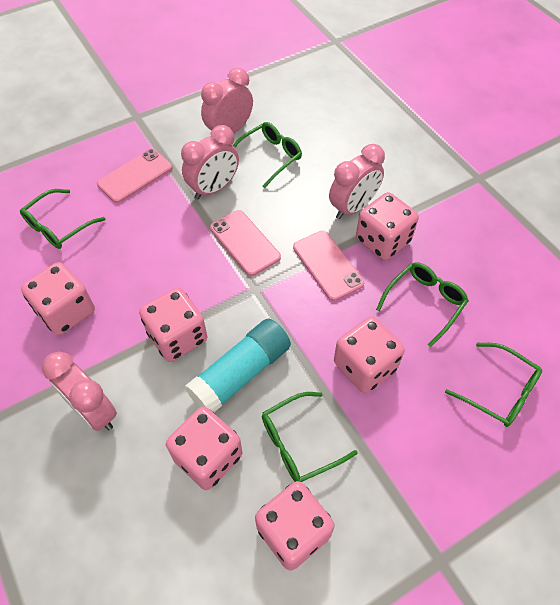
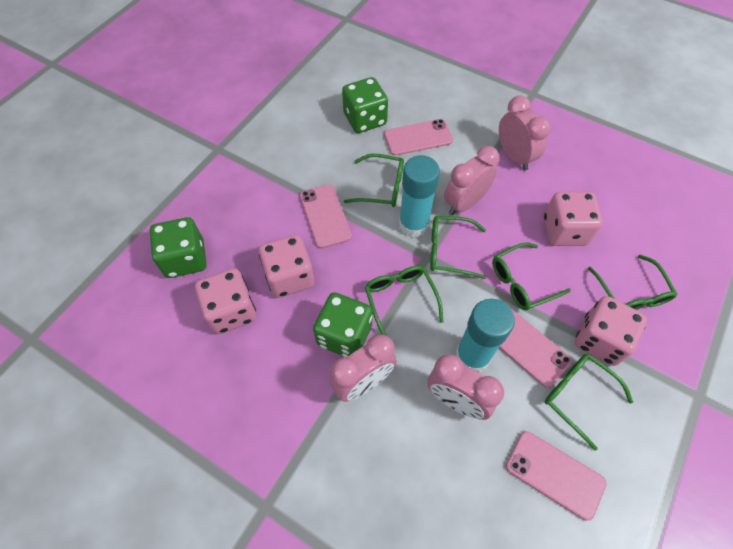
green dice: none = 0 -> [150,217,207,278] [313,292,373,357] [342,77,388,133] = 3
green glasses: [20,189,106,249] [233,122,302,188] [262,392,358,482] [376,262,469,347] [445,343,542,427] = 5 -> [344,154,404,207] [365,266,444,336] [430,216,486,279] [492,242,571,310] [545,354,633,450] [588,255,677,310] = 6
pink dice: [21,262,95,335] [139,288,207,362] [166,406,242,490] [255,481,334,571] [334,316,405,393] [356,192,419,260] = 6 -> [195,268,257,334] [259,235,314,298] [544,191,603,246] [575,296,648,366] = 4
pink phone: [97,149,172,203] [210,210,281,276] [293,231,364,301] = 3 -> [300,184,352,249] [384,119,453,156] [499,309,572,388] [506,431,607,521] = 4
turquoise glue stick: [185,318,291,412] = 1 -> [399,155,440,238] [456,299,515,372] = 2

